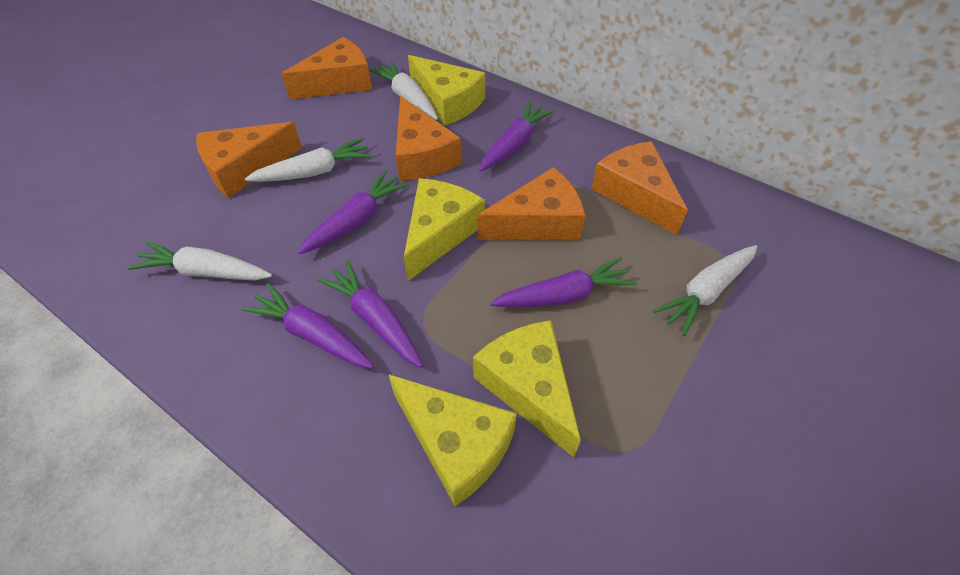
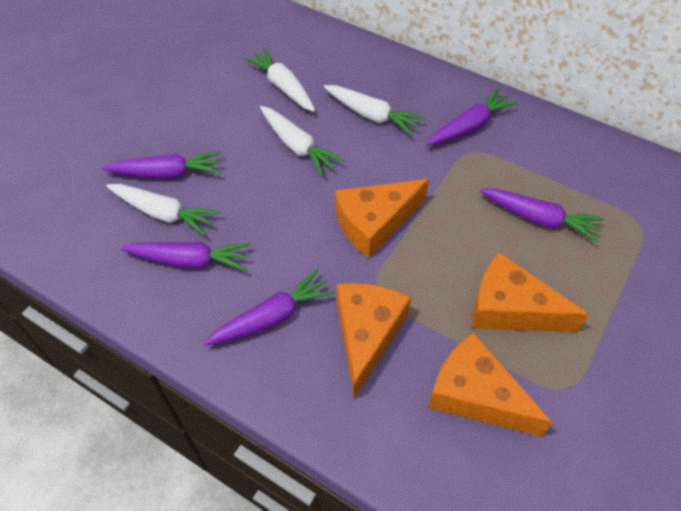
orange cheese: [196,122,302,198] [282,37,372,99] [396,96,461,181] [477,167,586,240] [591,141,688,235] = 5 -> [335,179,429,258] [337,283,411,398] [428,332,553,437] [472,252,589,332] = 4
yellow cheese: [388,374,517,506] [404,178,485,281] [408,55,485,126] [473,320,581,457] = 4 -> none = 0

